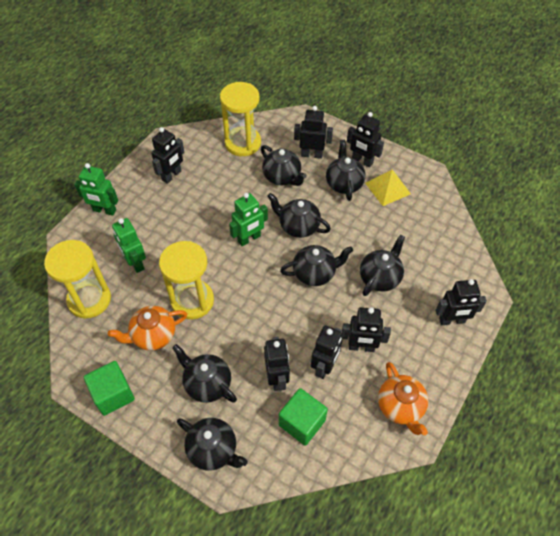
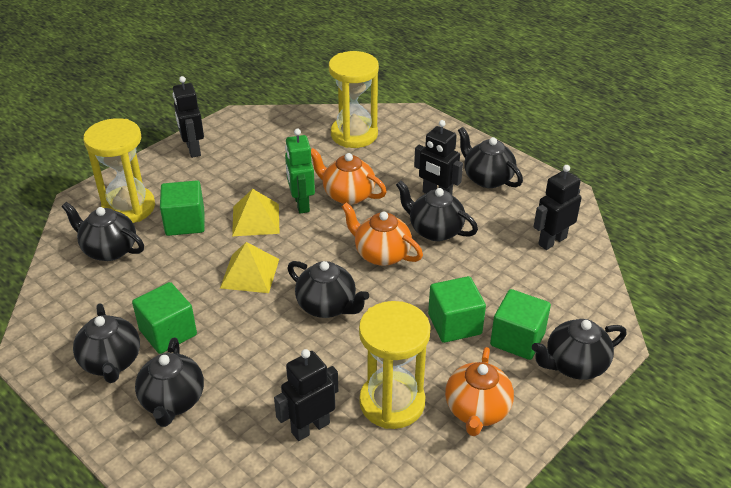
black robot: [151,127,185,184] [264,337,290,391] [294,106,333,159] [311,325,343,379] [341,307,391,352] [347,112,384,168] [436,279,487,325] = 7 -> [173,76,204,158] [274,349,338,441] [414,120,463,195] [533,165,582,250] = 4
green cube: [84,361,135,416] [279,388,328,446] = 2 -> [132,282,197,354] [160,180,205,236] [428,276,486,343] [490,289,551,360] = 4
green robot: [75,163,118,216] [112,218,146,273] [229,193,268,246] = 3 -> [285,129,315,214] = 1
orange teapot: [108,306,187,351] [378,362,428,435] = 2 -> [311,148,387,205] [341,202,423,266] [445,347,514,436] = 3
yellow pyramid: [365,169,411,206] = 1 -> [220,242,279,293] [232,189,280,236] = 2

